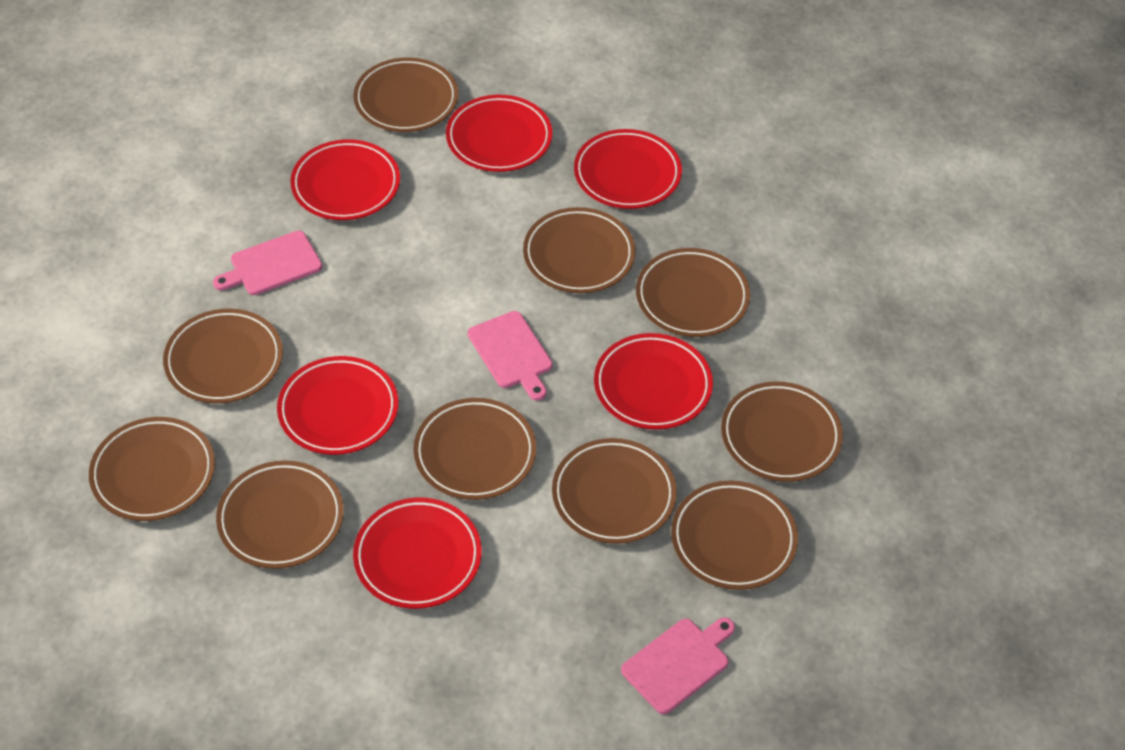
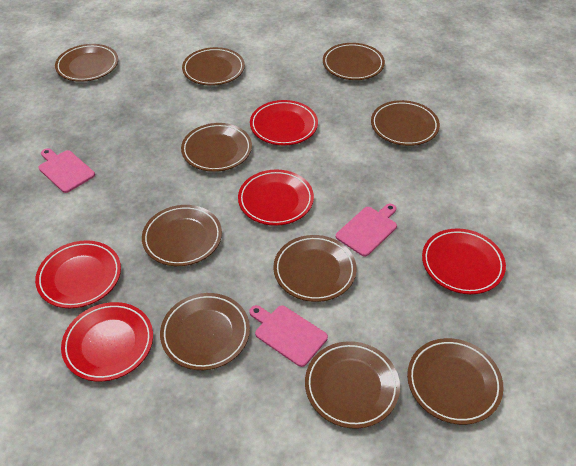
red plate: [277,356,398,455] [290,139,400,220] [353,498,482,609] [446,95,552,172] [574,129,682,209] [594,333,713,430] = 6 -> [35,240,121,308] [61,302,153,381] [238,170,314,226] [250,100,318,145] [422,228,506,294] = 5

